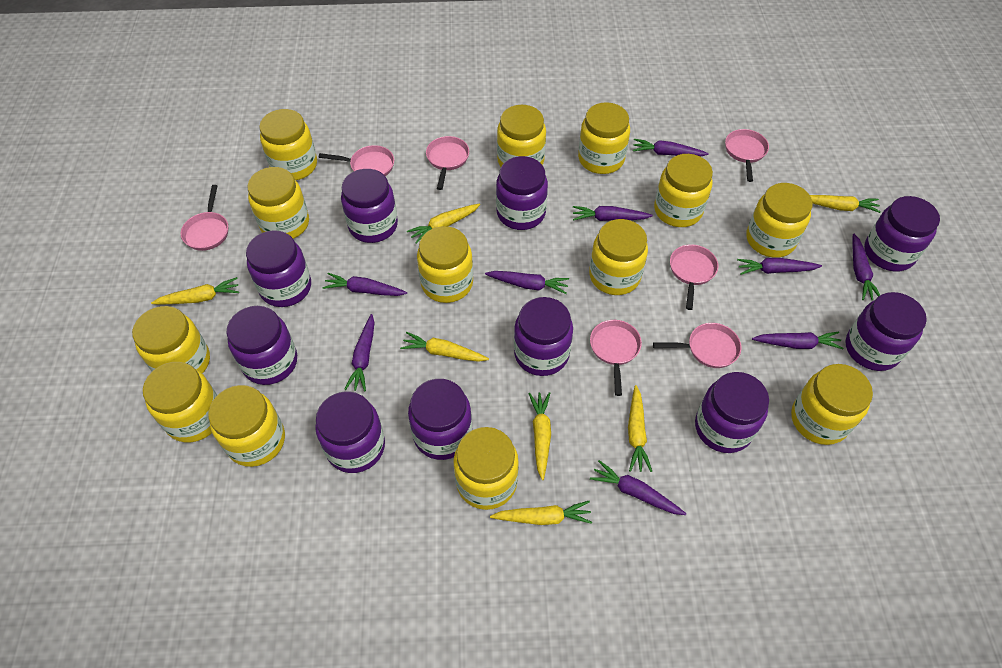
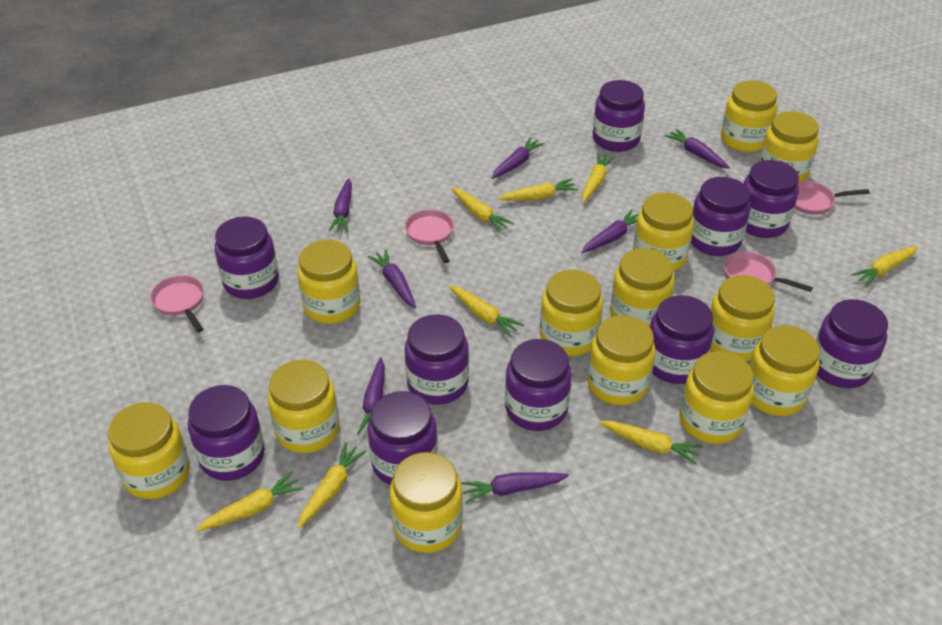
pink pan: [181,185,228,251] [319,145,394,176] [426,136,469,190] [590,320,642,396] [653,323,741,368] [670,244,718,310] [725,129,769,182] = 7 -> [150,275,204,332] [405,209,454,263] [724,251,813,292] [795,181,870,215] = 4
purple carrot: [322,273,407,296] [344,314,375,392] [485,271,569,294] [573,206,653,221] [590,460,687,515] [633,139,709,157] [737,258,822,275] [752,331,843,349] [852,234,880,300] = 9 -> [329,178,352,232] [357,357,385,435] [368,250,416,308] [461,473,569,503] [492,137,545,179] [581,209,638,253] [665,129,730,169] = 7
yellow carrot: [151,277,239,305] [400,332,489,362] [407,203,480,243] [490,501,592,525] [528,392,551,480] [628,385,652,472] [810,195,881,213] = 7 -> [196,471,303,531] [298,442,367,528] [449,286,524,337] [451,188,514,233] [498,179,578,201] [582,153,615,202] [599,421,703,464] [851,246,918,287] = 8

